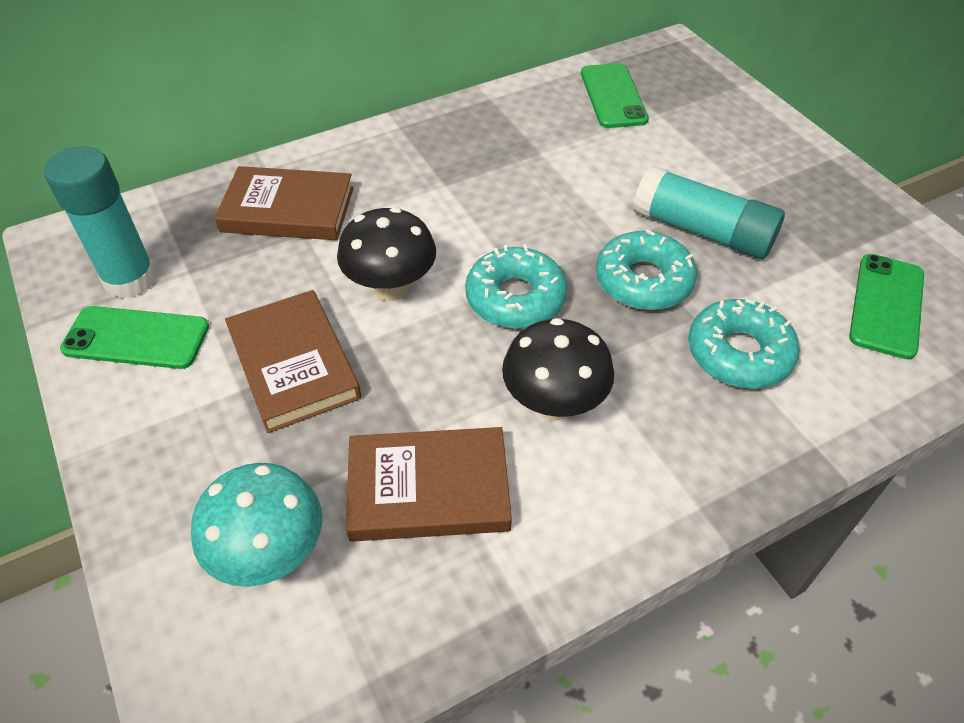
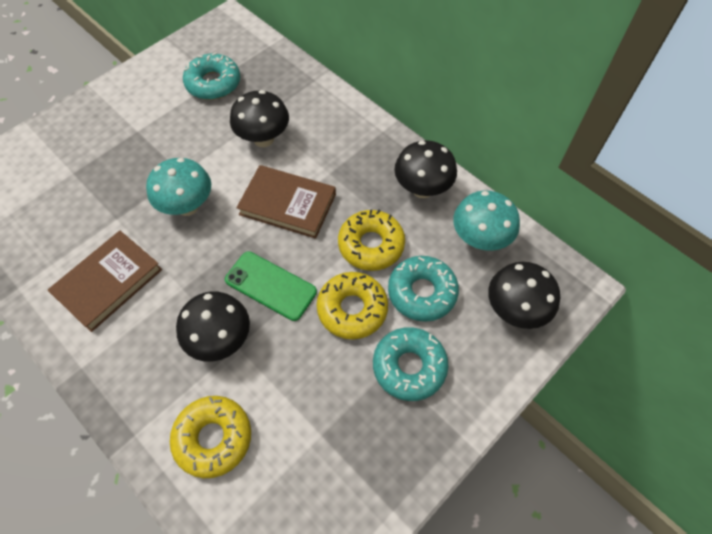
black mushroom: [337,207,436,301] [502,318,614,420] = 2 -> [176,291,250,362] [230,90,289,147] [394,140,457,198] [488,262,560,329] = 4
brown book: [215,166,354,240] [225,290,361,433] [346,427,512,542] = 3 -> [48,231,162,332] [236,165,336,239] = 2
green phone: [60,306,209,369] [581,63,649,128] [849,254,924,359] = 3 -> [225,252,317,321] = 1
turquoise glue stick: [44,146,157,299] [633,165,785,259] = 2 -> none = 0
turquoise mushroom: [191,463,322,587] = 1 -> [146,158,211,216] [453,190,520,251] = 2
yellow donut: none = 0 -> [170,396,251,478] [317,272,388,339] [338,209,405,271] = 3

